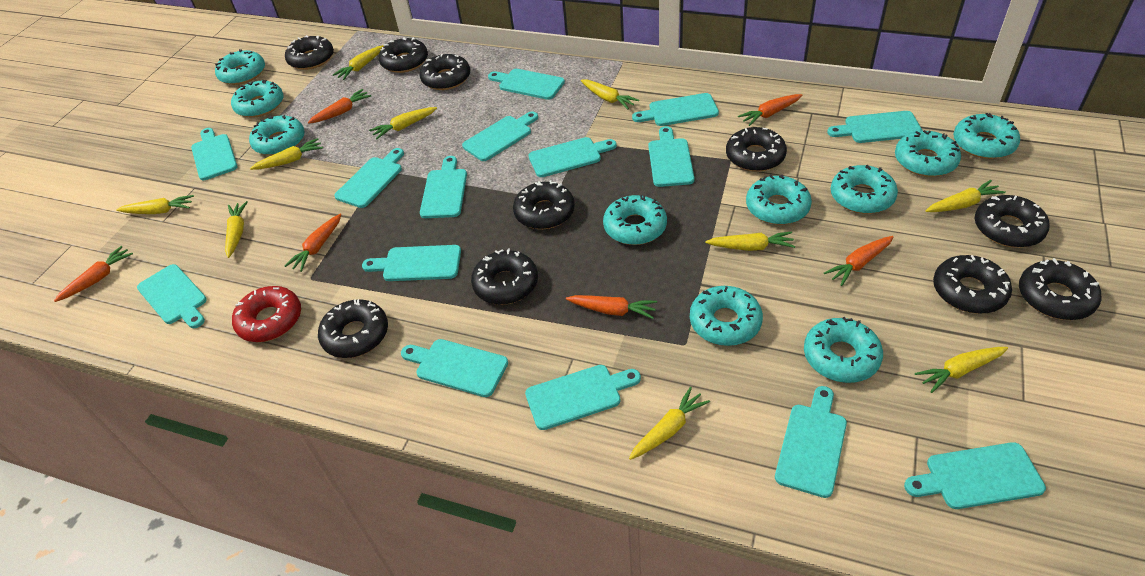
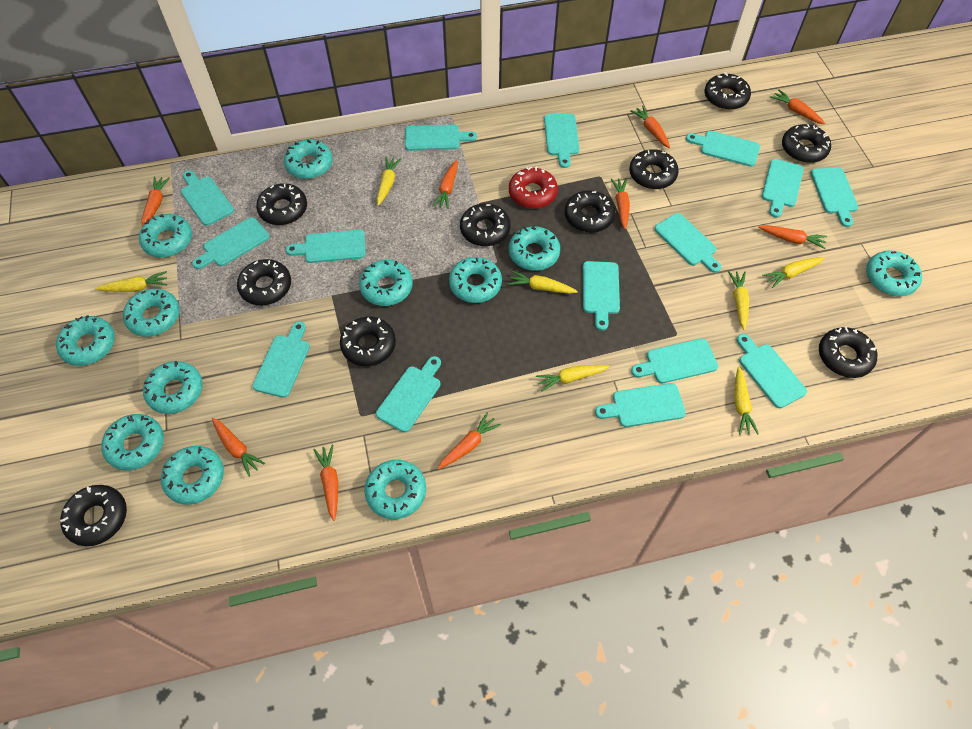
orange carrot: [54,246,133,302] [285,214,341,272] [308,89,371,124] [566,295,657,319] [738,94,802,126] [824,236,893,286] = 6 -> [141,176,170,227] [212,418,265,477] [313,445,338,521] [432,160,458,209] [437,412,501,469] [611,178,630,229] [630,106,670,148] [758,225,827,249] [770,89,825,124] = 9
turquoise donut: [215,49,265,85] [231,80,284,118] [249,115,305,156] [603,195,667,245] [690,286,763,346] [746,174,812,225] [804,317,883,383] [831,165,898,214] [895,130,961,177] [953,113,1020,159] = 10 -> [56,315,115,366] [101,414,164,470] [123,289,180,337] [139,214,192,257] [143,361,203,414] [161,446,224,505] [284,139,333,179] [359,260,413,306] [364,460,426,519] [449,257,502,303] [509,226,560,271] [866,250,922,296] = 12
yellow carrot: [116,195,194,214] [225,201,248,258] [250,138,323,170] [333,45,384,80] [369,107,437,139] [581,79,639,109] [629,387,710,460] [705,232,795,251] [915,347,1008,393] [926,180,1006,212] = 10 -> [96,271,167,292] [377,156,401,206] [508,271,578,294] [536,365,609,392] [728,271,749,330] [734,367,759,435] [762,257,824,288] = 7

